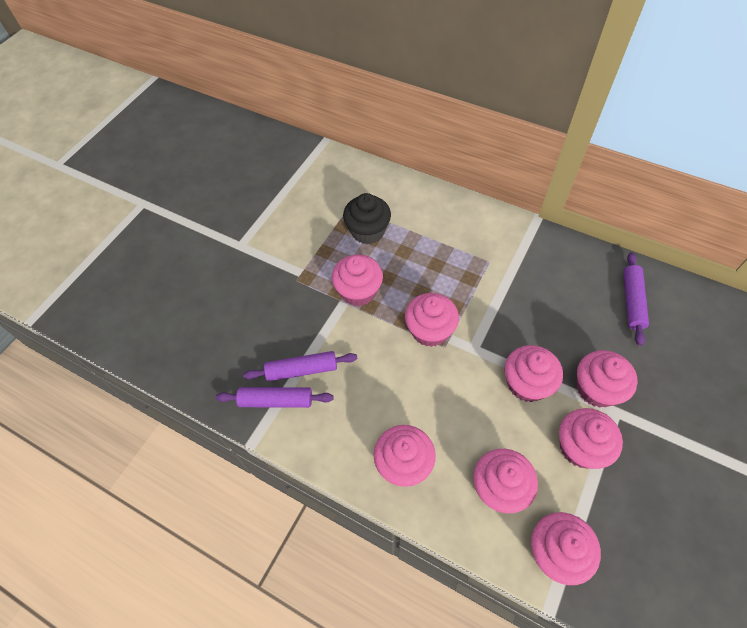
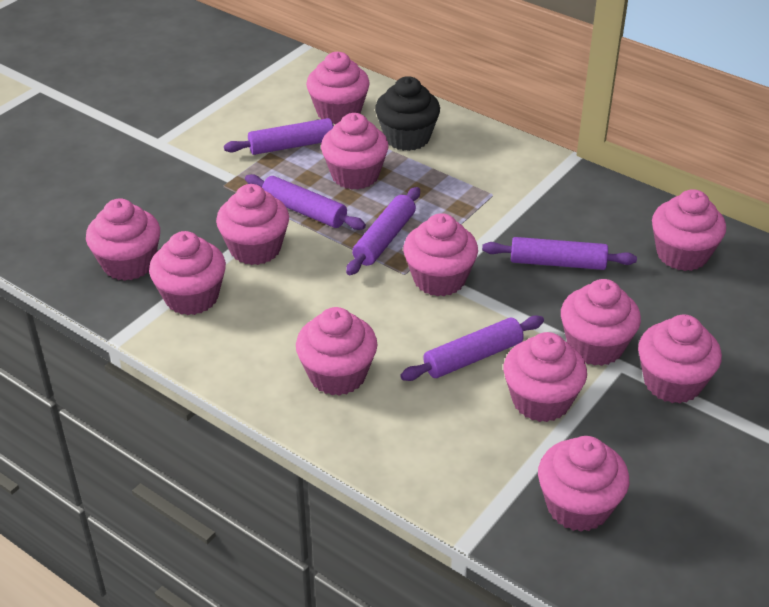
pink cupcake: [332,254,383,306] [374,425,436,487] [405,293,459,347] [473,449,538,513] [504,345,563,402] [531,512,601,585] [559,408,623,469] [577,350,638,408] = 8 -> [86,198,160,281] [149,231,226,315] [216,184,289,265] [296,307,377,396] [306,52,370,124] [321,113,388,189] [403,213,478,296] [503,332,587,422] [538,436,629,532] [561,279,641,366] [638,315,722,404] [652,189,726,271] = 12
purple rolling pin: [216,387,334,408] [243,351,358,381] [623,252,649,346] = 3 -> [224,118,334,155] [245,174,366,230] [346,187,420,275] [400,316,544,381] [482,237,637,270] = 5

